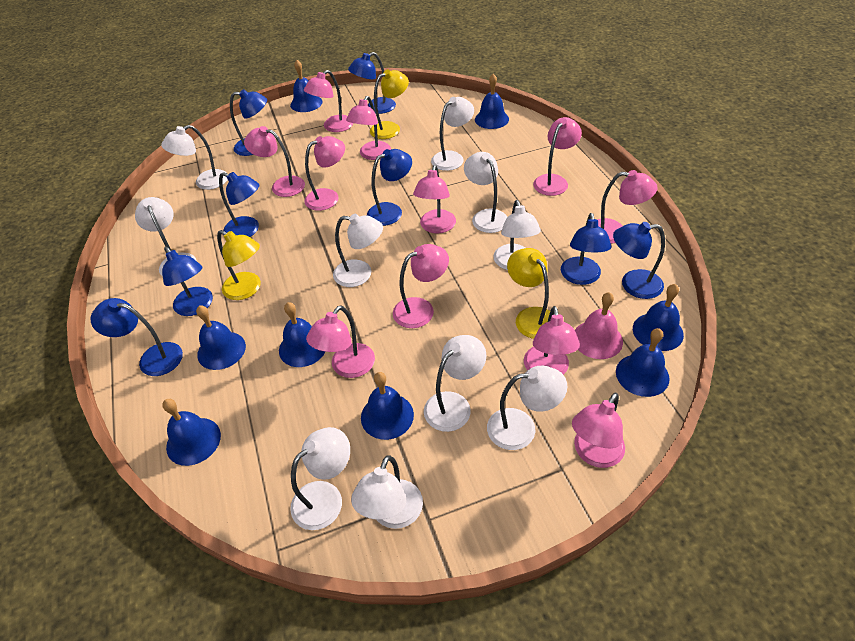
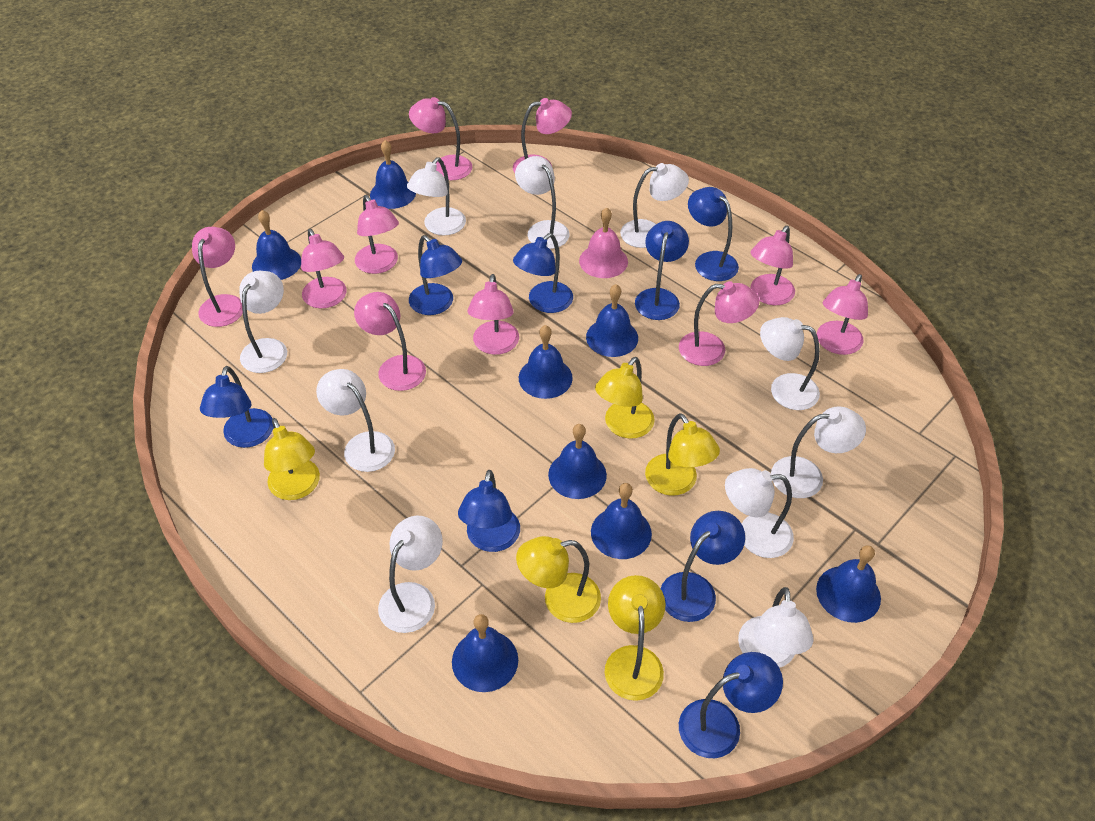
pink lamp: [244,126,305,197] [304,70,353,132] [305,136,345,211] [306,305,375,378] [346,96,391,160] [393,244,449,328] [413,165,456,233] [524,306,580,375] [533,117,582,196] [572,393,625,468] [597,170,658,244] = 11 -> [192,227,243,327] [301,229,347,308] [354,292,426,391] [355,195,399,274] [409,97,472,180] [468,274,519,355] [513,98,572,173] [679,281,759,366] [750,226,795,305] [817,274,868,355] = 10
yellow lamp: [217,230,261,300] [370,69,409,139] [507,248,550,339] = 3 -> [264,418,320,500] [516,536,601,623] [595,357,655,439] [605,575,666,701] [645,413,720,496] = 5

